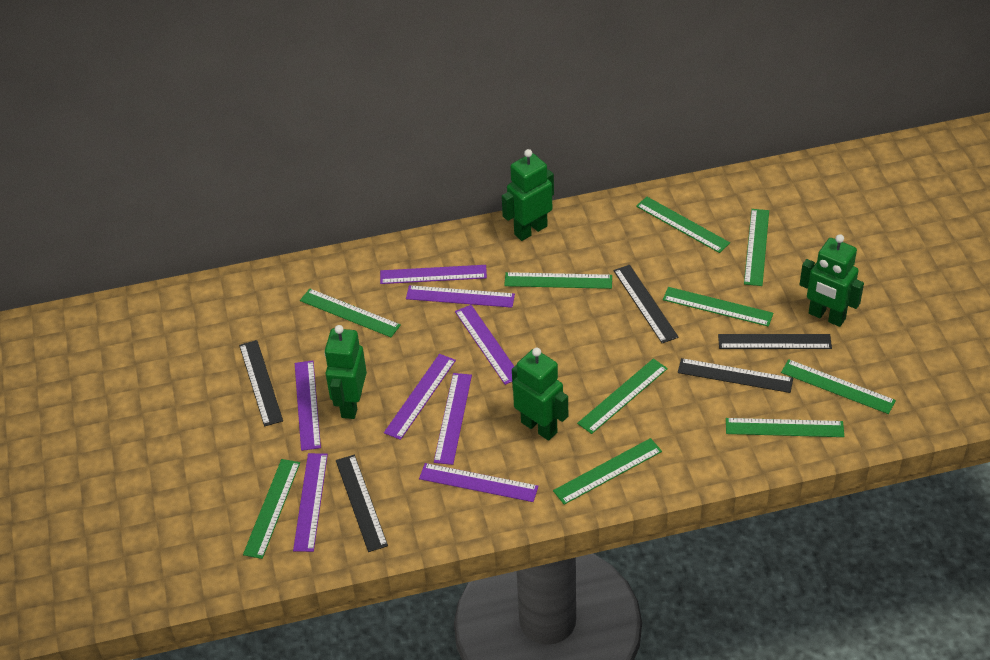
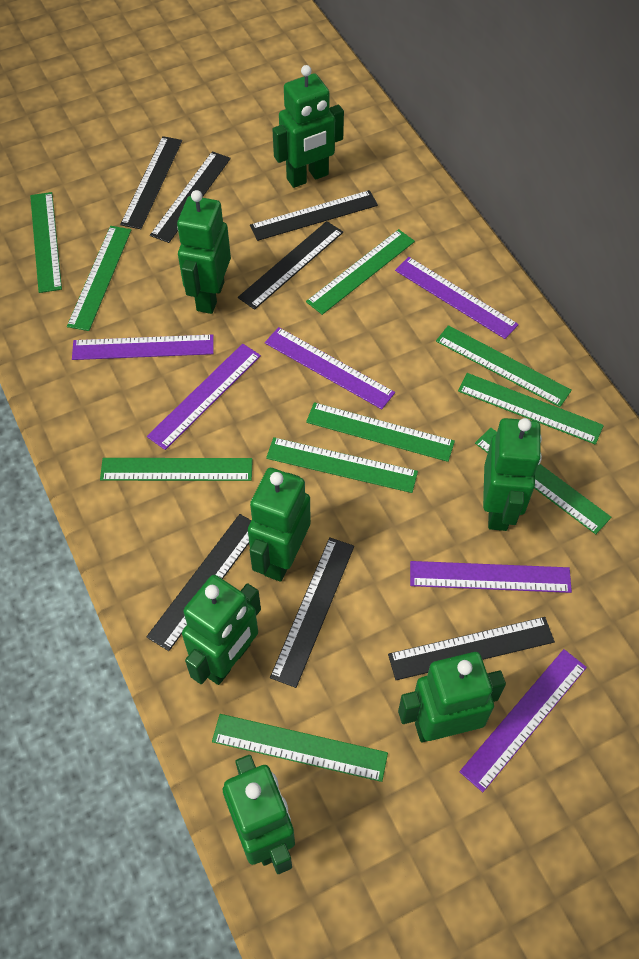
black ruler: [239,340,283,426] [336,455,388,552] [613,265,679,343] [678,358,793,393] [718,334,832,349] = 5 -> [120,136,182,229] [146,514,251,651] [150,151,231,243] [238,221,343,310] [250,190,378,241] [270,537,354,688] [388,617,555,680] = 7
green robot: [324,325,367,419] [502,149,554,241] [512,348,568,441] [800,234,864,327] = 4 -> [177,190,231,314] [182,575,261,685] [223,755,295,874] [248,468,311,582] [272,65,344,188] [398,652,506,742] [483,418,542,531] = 7
purple ruler: [293,453,328,552] [295,360,321,451] [380,265,487,284] [384,354,456,440] [406,285,515,308] [419,463,538,502] [434,373,472,465] [455,305,514,385] = 8 -> [72,334,214,360] [147,344,261,450] [265,327,395,409] [395,257,519,339] [410,561,572,593] [460,649,587,792] = 6

